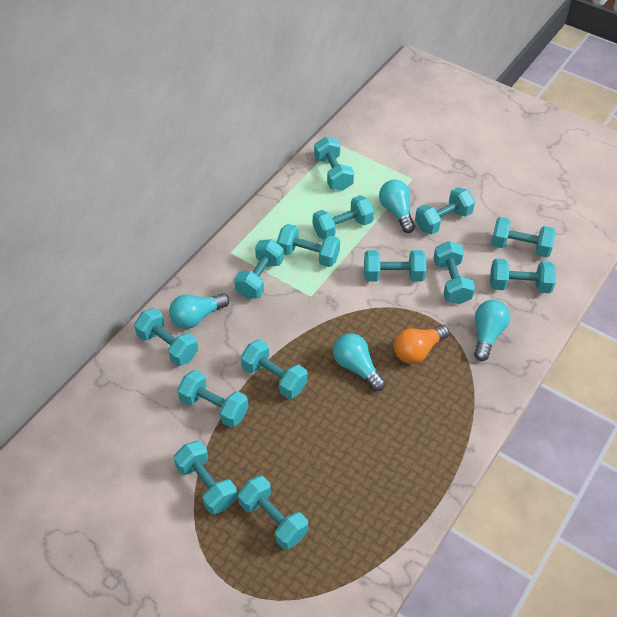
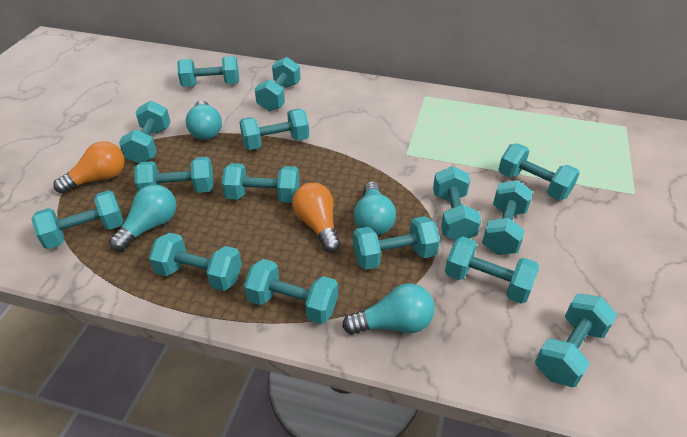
orange light bulb: [394,325,449,364] = 1 -> [53,141,125,194] [292,183,341,253] = 2
turquoise dumbbell: [134,308,198,366] [174,441,237,515] [177,370,248,428] [234,239,284,299] [238,476,308,550] [241,339,308,399] [277,224,340,267] [313,195,374,240] [314,136,354,191] [364,250,426,282] [415,187,475,234] [434,241,475,304] [490,258,556,293] [491,217,555,257] = 14 -> [31,190,124,249] [119,101,170,163] [134,157,214,193] [149,233,242,291] [177,56,239,87] [222,163,300,203] [239,109,309,150] [244,259,338,324] [255,57,300,111] [353,216,440,270] [433,166,481,240] [445,236,539,304] [482,180,533,255] [498,144,580,200] [535,294,617,387] = 15

